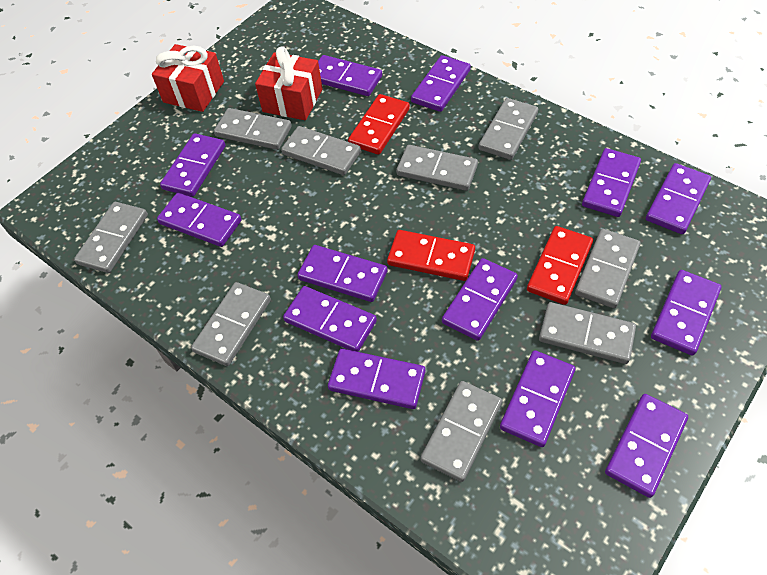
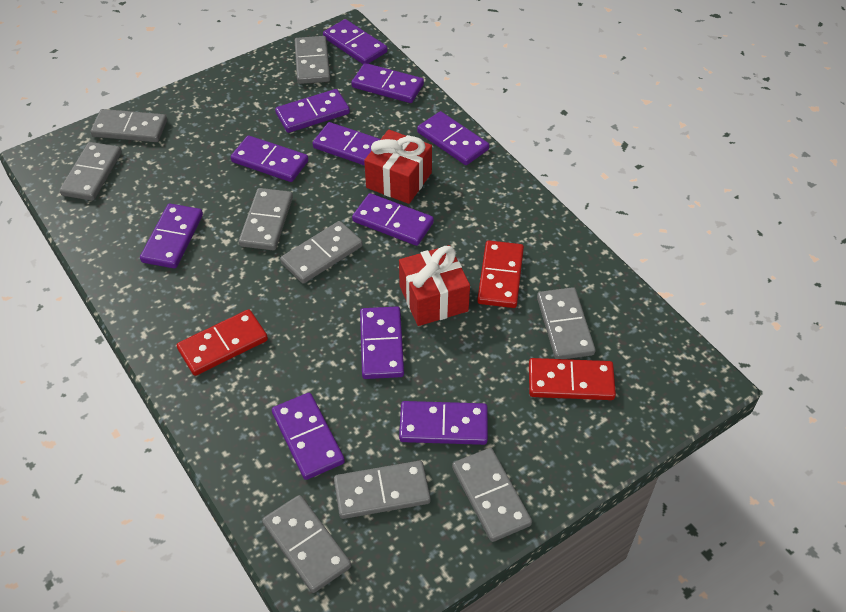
purple domino: [157,193,241,247] [160,133,226,197] [283,286,377,352] [297,245,388,302] [318,55,382,96] [328,349,425,409] [411,55,471,112] [442,258,518,341] [500,350,575,447] [582,148,641,217] [605,394,688,498] [646,163,711,234] [651,270,721,356] = 13 -> [140,204,203,268] [231,135,308,182] [272,393,345,480] [275,89,350,133] [313,122,380,166] [323,19,387,64] [351,63,424,103] [352,193,434,246] [360,306,404,379] [399,401,488,445] [417,111,489,165] = 11

